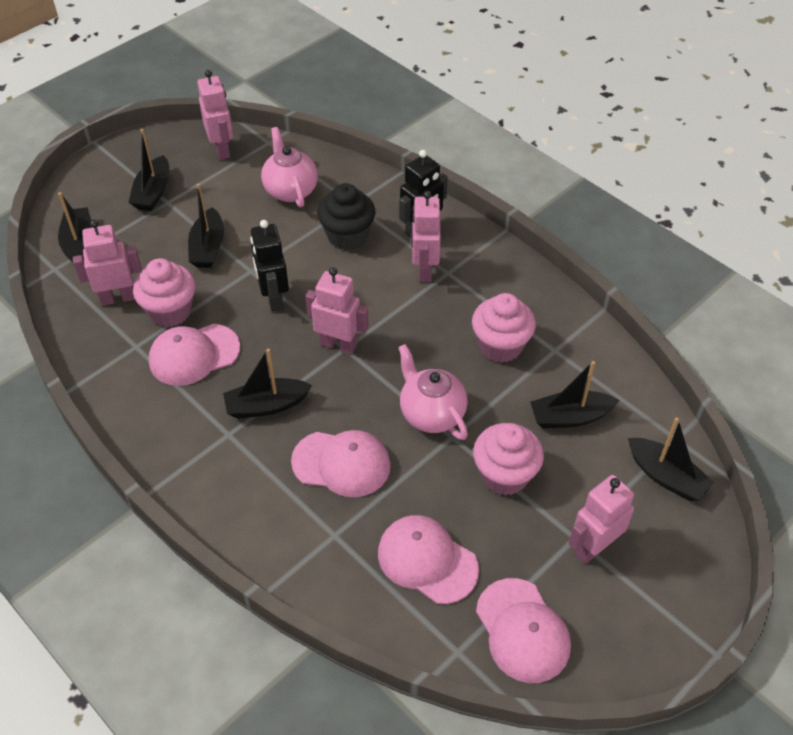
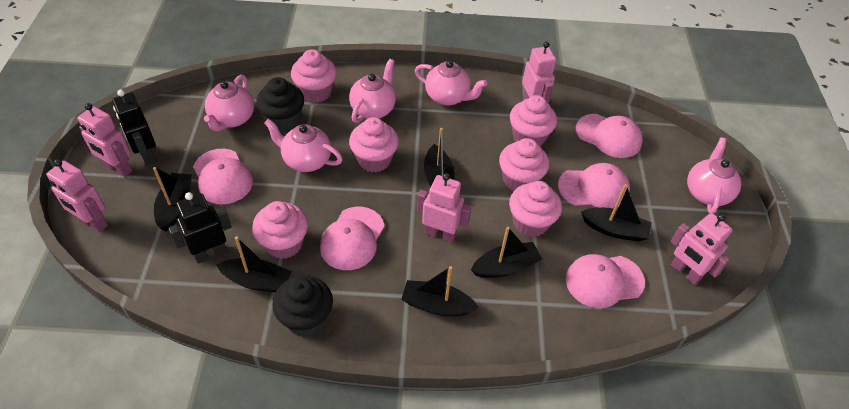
black cupcake: [317,183,376,250] = 1 -> [256,77,304,132] [273,276,333,336] = 2
pink cap: [149,324,240,386] [291,430,391,497] [378,515,479,604] [476,578,571,683] = 4 -> [193,149,253,204] [320,207,385,270] [558,163,630,208] [566,254,645,308] [576,114,643,158] = 5
pink cupcake: [133,258,196,327] [472,293,536,363] [473,423,544,495] = 3 -> [252,201,308,259] [291,49,337,103] [349,117,399,172] [499,138,549,191] [509,181,562,237] [510,95,557,146] = 6
pink teapot: [261,127,318,207] [398,344,468,440] = 2 -> [204,75,254,132] [264,119,343,172] [349,59,396,123] [415,60,487,106] [687,138,741,214] = 5

